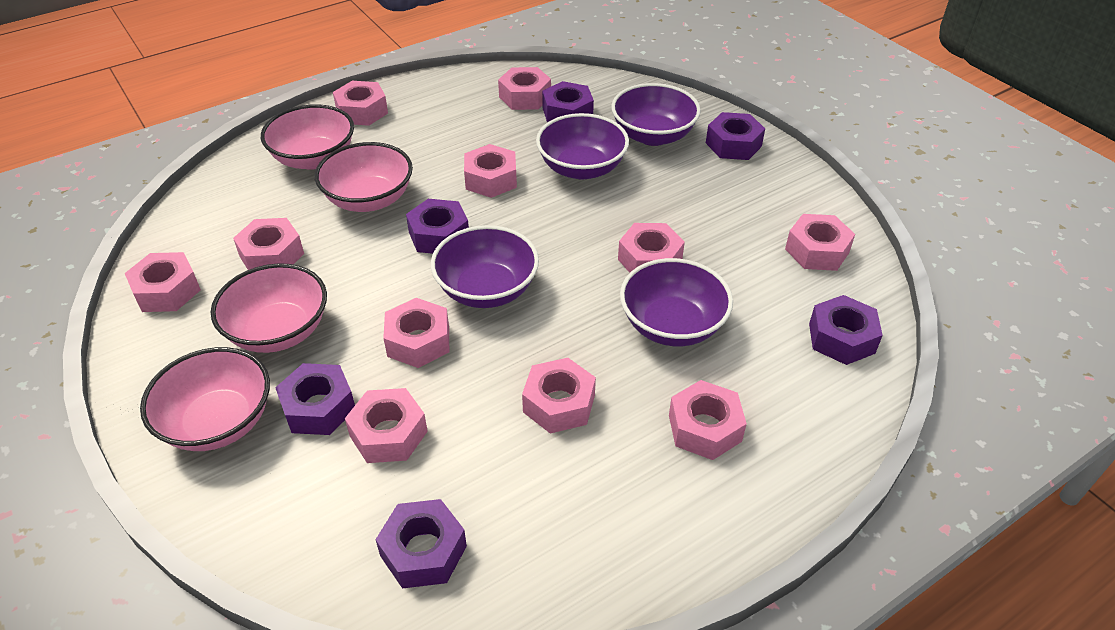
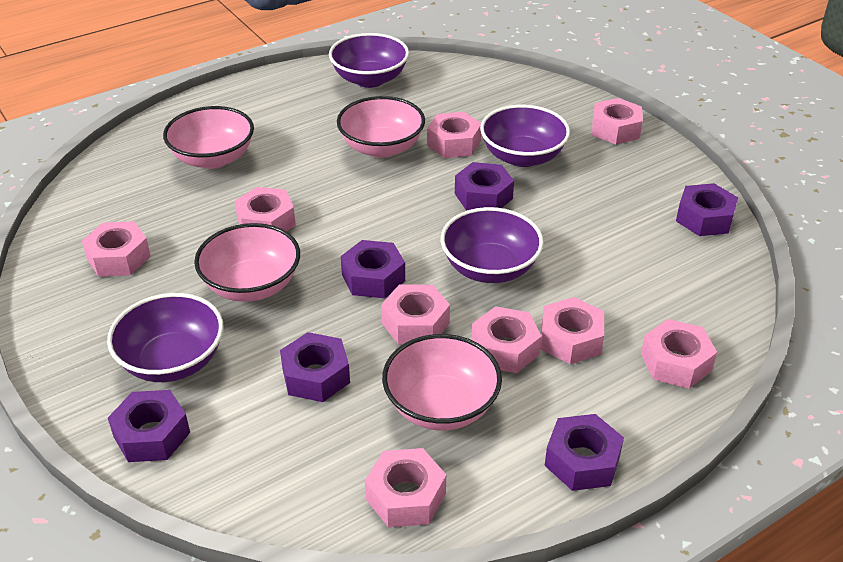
pink nut: [125,252,201,312] [233,218,304,270] [333,81,388,126] [345,388,428,463] [383,298,449,368] [464,144,517,198] [498,67,551,110] [522,358,596,434] [618,223,685,273] [669,380,747,460] [785,214,855,271] = 11 -> [82,221,151,277] [235,187,296,232] [365,448,446,527] [381,285,450,344] [427,112,481,158] [471,306,542,373] [540,297,604,364] [592,98,643,145] [641,319,717,388] = 9

